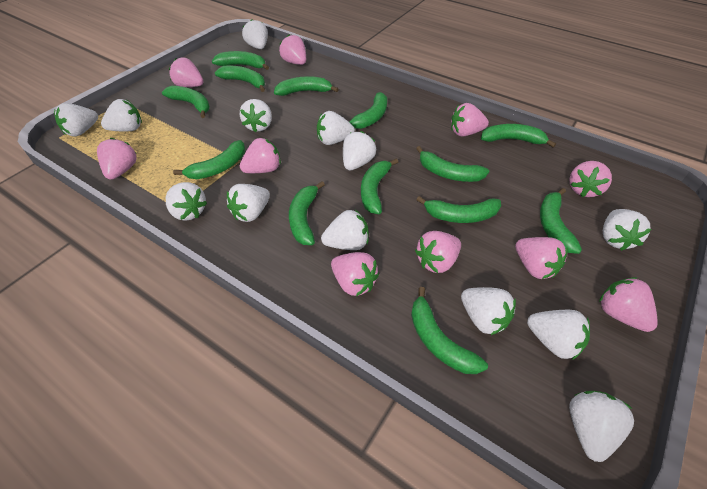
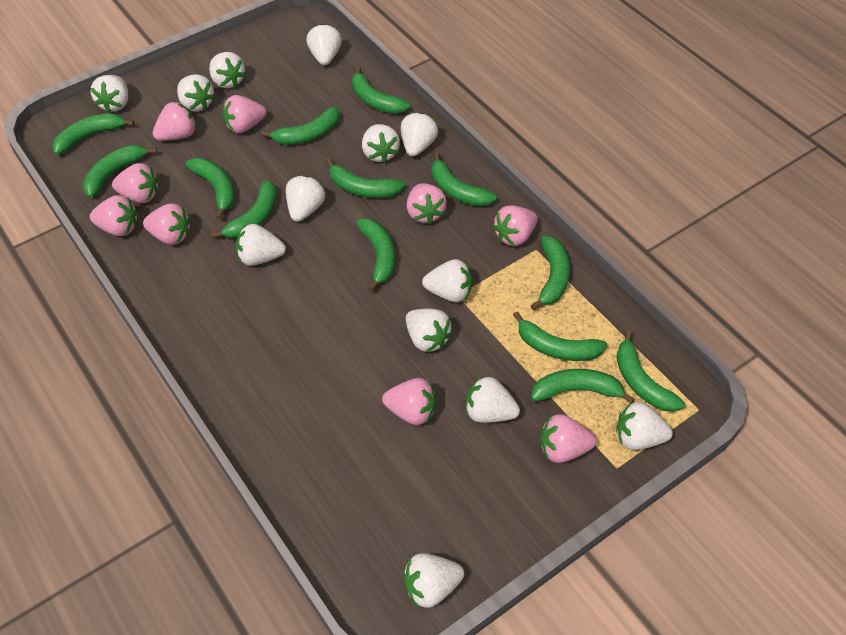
pink strawberry: [97,138,137,180] [169,58,203,87] [240,138,281,173] [279,35,306,65] [331,252,379,296] [415,231,461,273] [451,103,489,137] [515,237,568,279] [569,161,612,197] [599,277,658,332] = 10 -> [90,195,137,236] [112,163,158,203] [143,204,191,245] [152,101,197,141] [223,95,267,134] [382,378,436,425] [407,183,447,224] [493,205,538,246] [541,414,596,463] = 9

